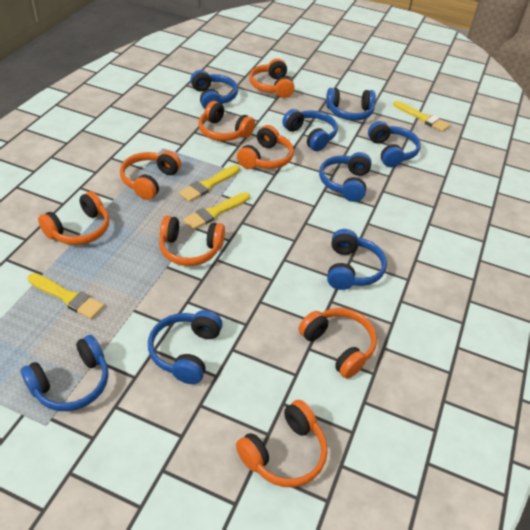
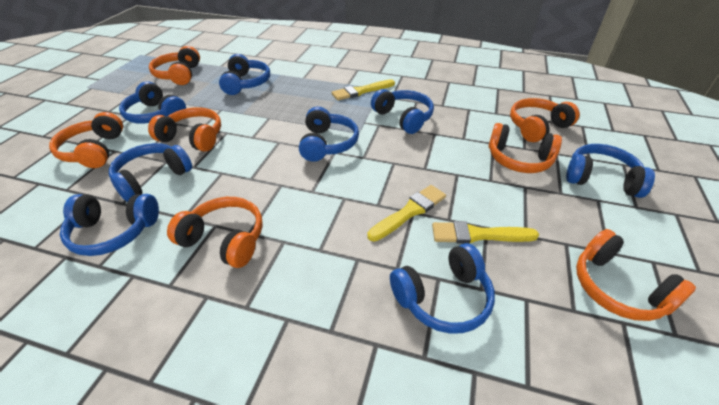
orange headphones: [38,191,109,245] [120,151,181,200] [159,216,225,266] [198,101,255,141] [236,400,328,487] [237,125,294,169] [249,58,295,98] [298,308,377,379] = 8 -> [49,112,123,168] [148,107,221,152] [149,46,200,85] [167,197,263,268] [489,123,562,173] [510,98,580,142] [576,229,696,321] = 7
yellow brush: [28,273,104,319] [179,165,240,202] [183,192,250,230] [393,101,450,132] = 4 -> [331,79,395,101] [367,185,446,242] [432,221,539,244] = 3

